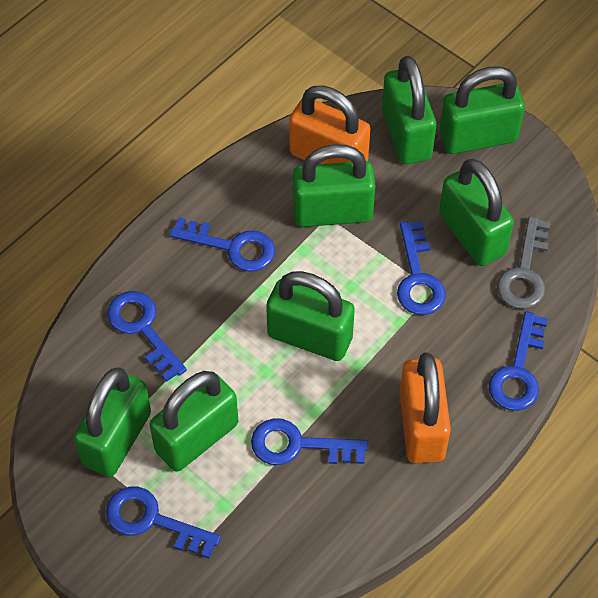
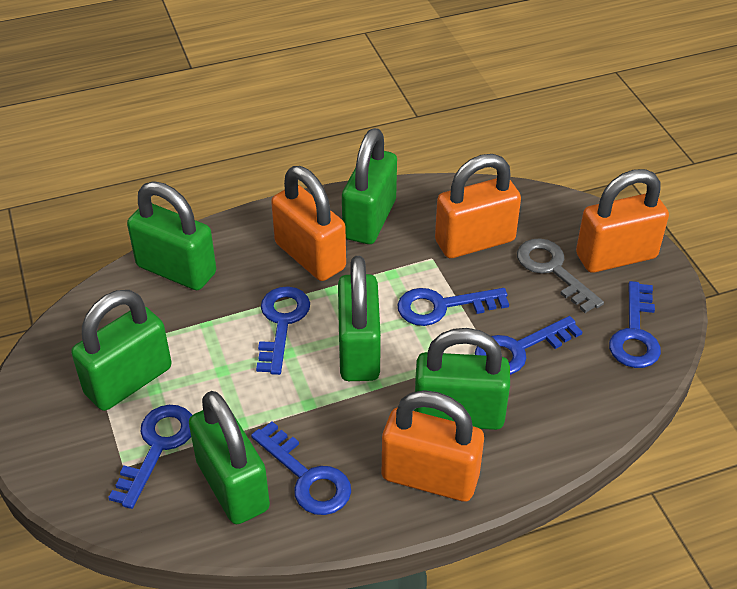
green padlock: [74,367,151,477] [150,371,238,472] [266,271,355,361] [293,144,375,227] [382,56,436,164] [439,159,514,266] [440,66,525,154] = 7 -> [71,290,172,411] [127,181,216,290] [189,391,270,524] [338,256,381,381] [342,128,397,244] [414,328,510,430] = 6
orange padlock: [289,85,370,164] [399,352,451,463] = 2 -> [271,166,346,281] [382,390,484,502] [435,154,521,258] [576,169,669,273] = 4

